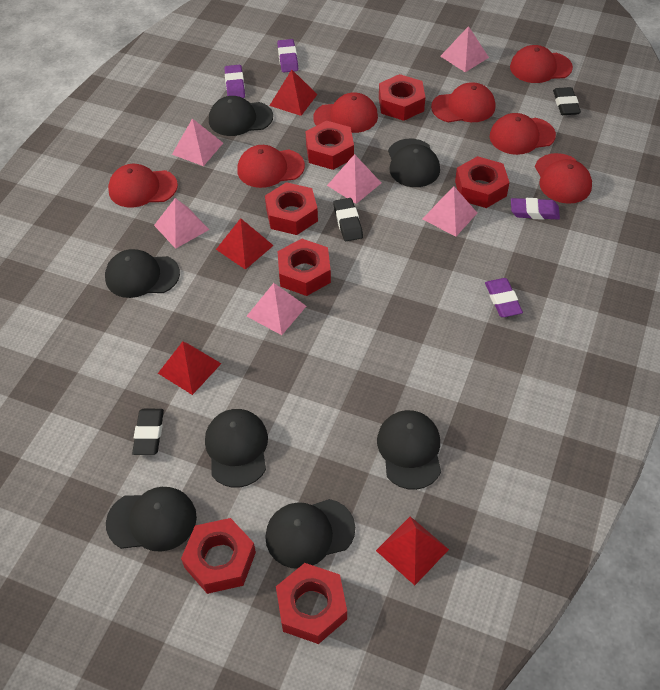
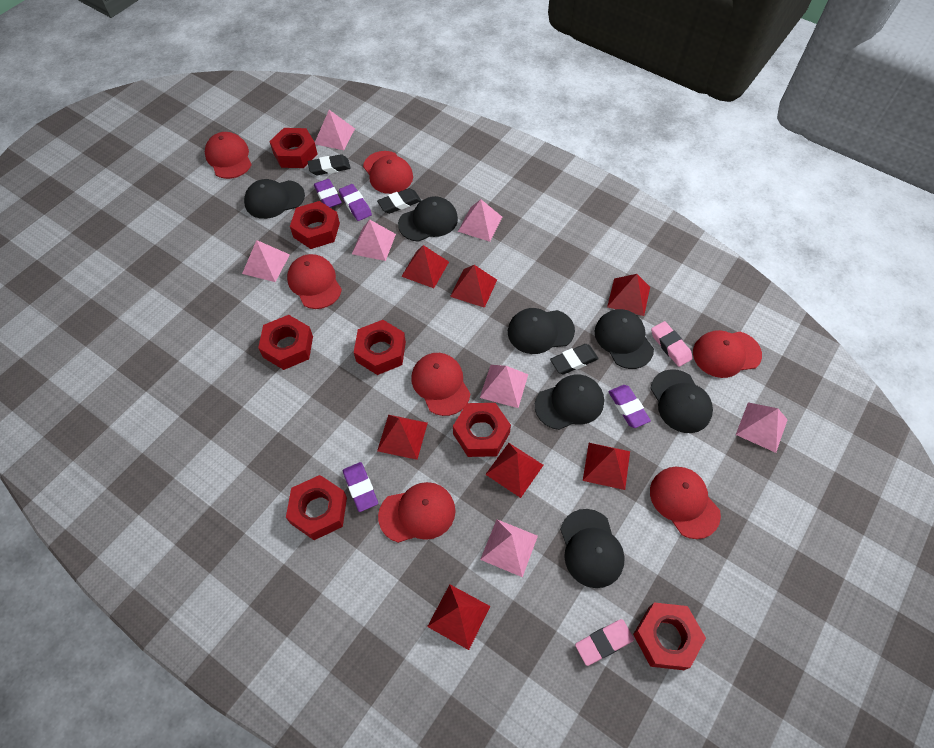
pink eraser: none = 0 -> [575,619,634,666] [651,321,693,367] = 2
pink pyramid: [154,198,210,249] [172,118,223,166] [247,283,306,335] [327,154,381,204] [423,186,477,237] [440,26,489,72] = 6 -> [242,240,290,282] [315,110,355,150] [352,219,396,261] [458,199,502,242] [480,365,528,408] [480,519,538,577] [736,402,788,453] = 7
red pyramid: [158,341,221,395] [216,218,274,270] [269,70,318,116] [376,516,449,585] = 4 -> [377,415,428,460] [401,245,449,288] [427,584,491,650] [450,265,497,308] [485,443,543,498] [583,443,630,490] [607,274,650,316] = 7

